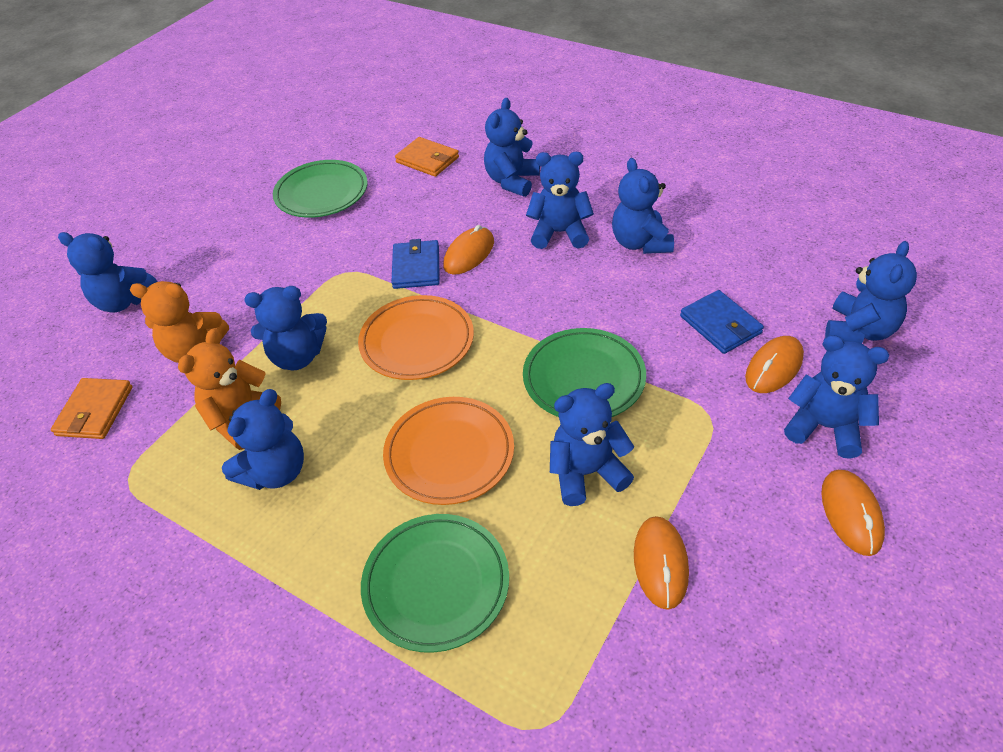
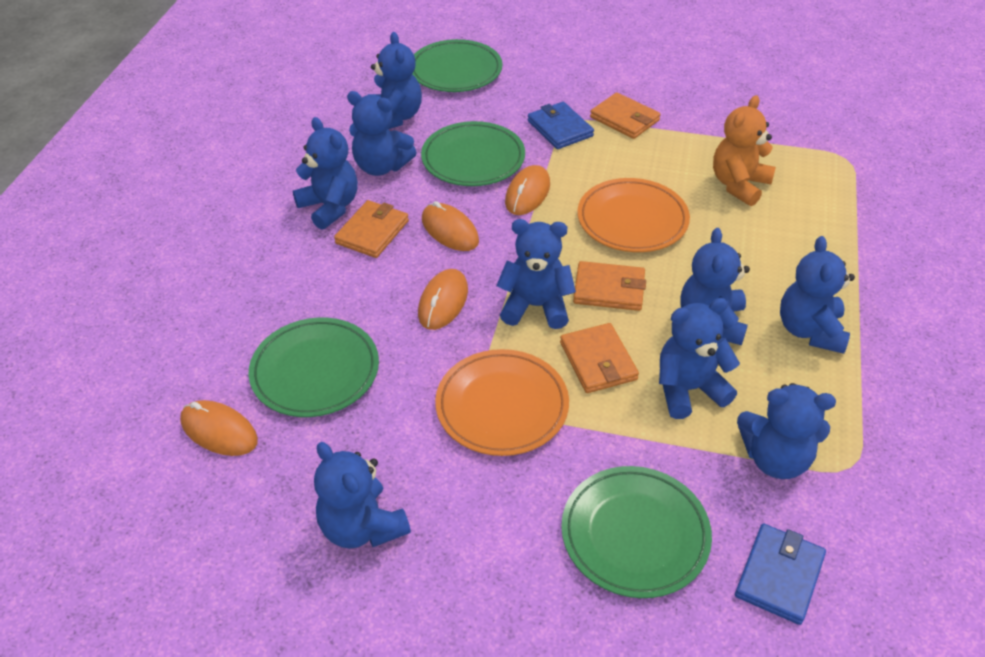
green plate: [273,160,367,218] [361,514,509,653] [523,328,646,417] = 3 -> [249,318,379,417] [412,39,502,92] [421,121,525,186] [561,466,712,598] = 4
orange teddy bear: [130,281,229,363] [178,328,281,450] = 2 -> [713,95,776,206] = 1
orange wallet: [51,378,133,439] [395,137,459,177] = 2 -> [334,200,409,258] [560,323,639,393] [573,261,646,311] [590,92,661,139] = 4

